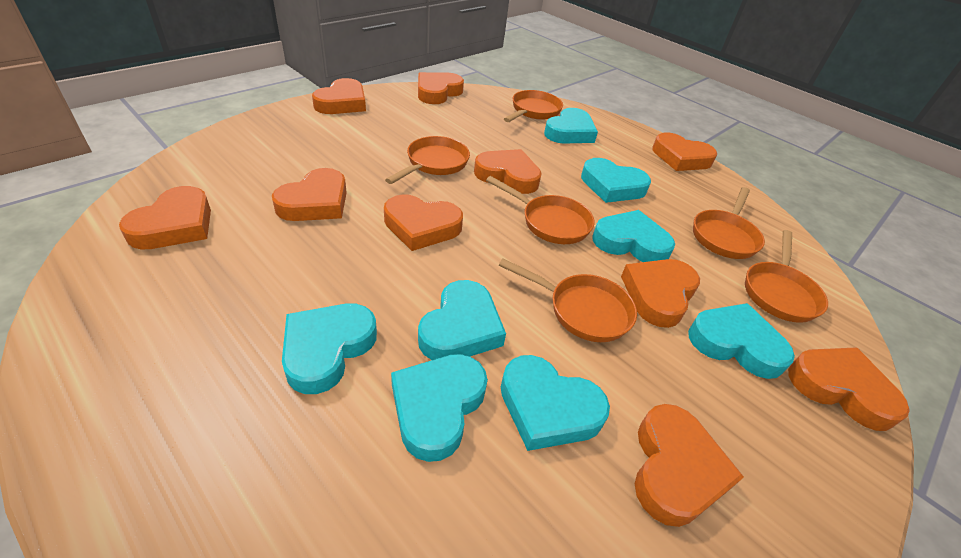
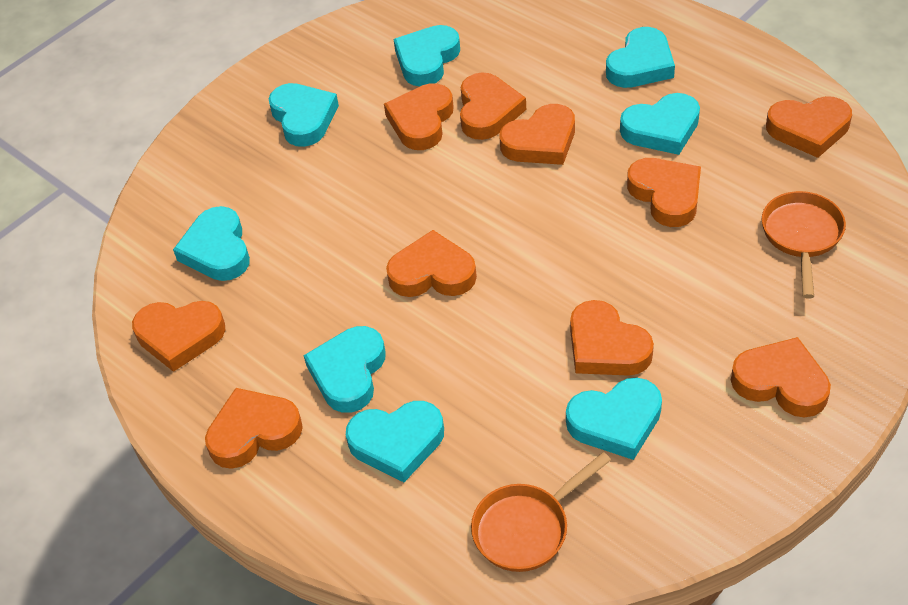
orange pan: [385,136,470,184] [486,176,594,244] [499,259,637,342] [504,90,563,122] [693,187,765,259] [745,230,828,323] = 6 -> [471,452,611,572] [762,191,846,299] = 2

